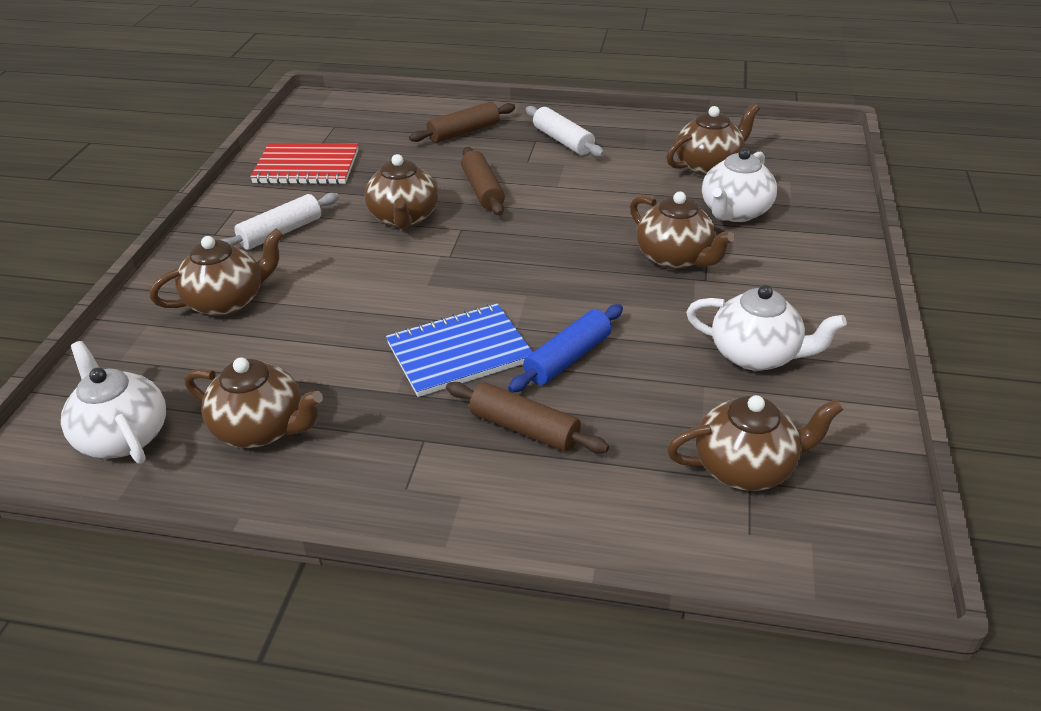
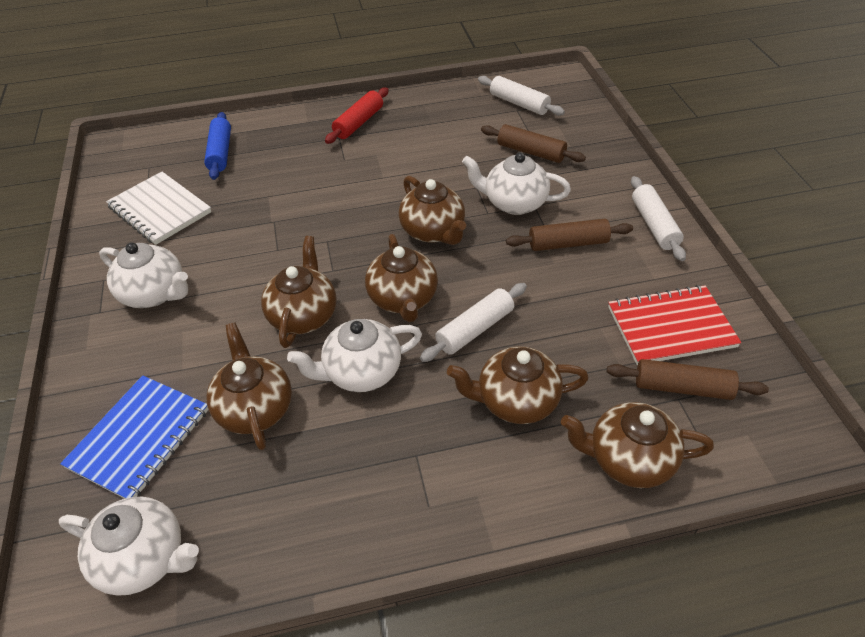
red rolling pin: none = 0 -> [325,87,389,144] = 1
white notebook: none = 0 -> [106,172,211,245] = 1
white rolling pin: [221,193,339,250] [526,106,604,157] = 2 -> [420,283,527,362] [478,76,565,116] [631,176,686,261] = 3
white teapot: [61,341,166,464] [686,285,847,371] [702,148,777,222] = 3 -> [59,496,199,596] [99,242,188,308] [287,319,422,392] [462,152,571,215] = 4

